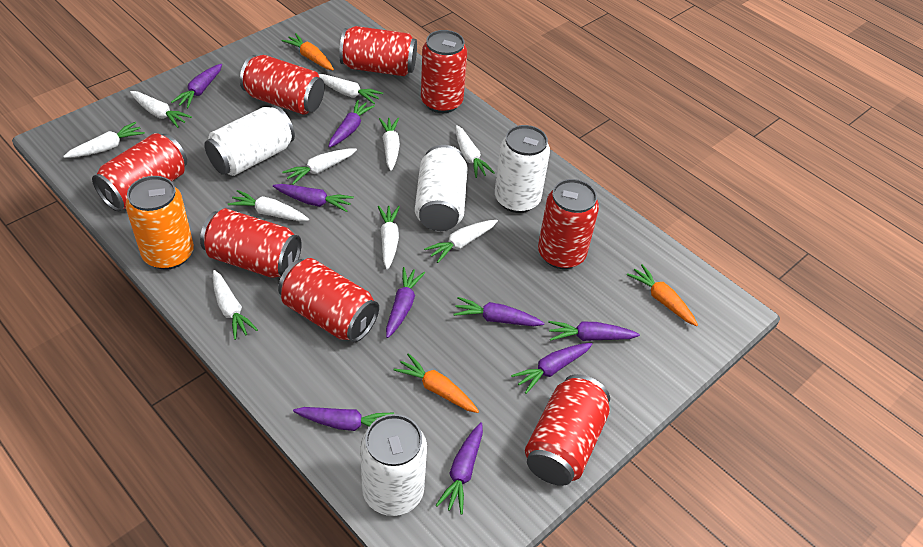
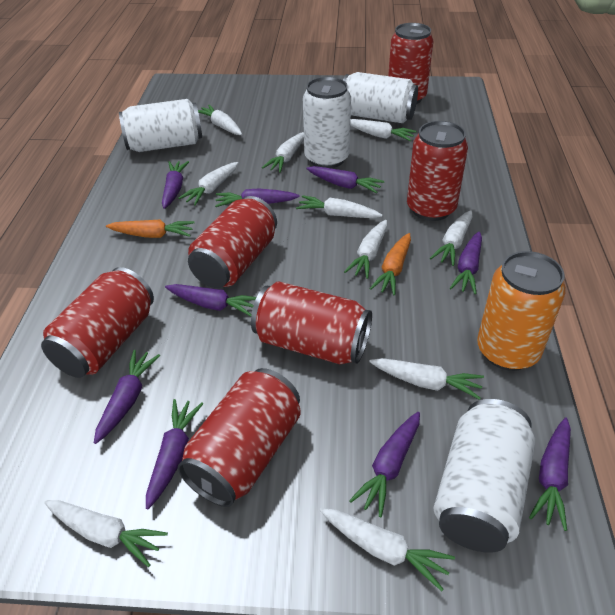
orange carrot: [282,33,334,70] [393,353,479,413] [627,264,698,326] = 3 -> [106,220,194,238] [369,233,411,296] = 2
red can: [92,133,187,212] [200,208,302,278] [240,55,325,115] [278,258,379,342] [339,26,417,76] [421,30,467,113] [525,374,610,486] [538,179,599,269] = 8 -> [41,267,154,378] [178,368,301,507] [188,196,277,288] [251,281,372,364] [388,23,433,104] [407,121,468,221] = 6

